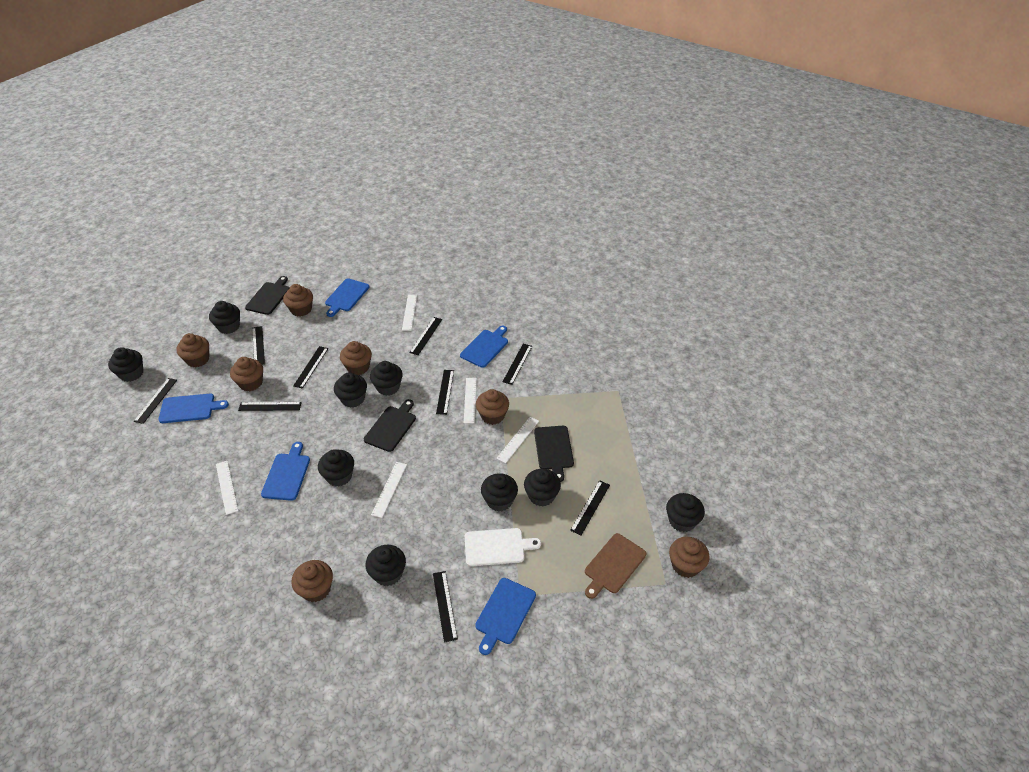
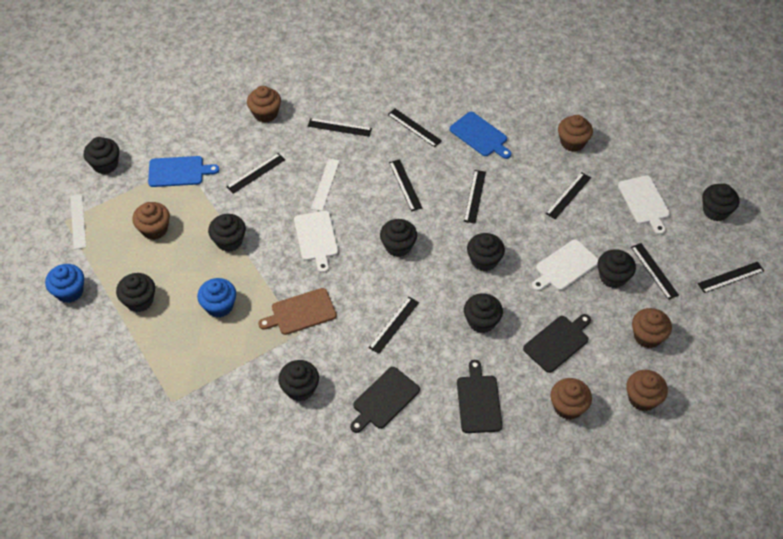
blue cupcake: none = 0 -> [45,264,84,303] [197,278,236,318] = 2
blue cutting board: [158,394,229,423] [261,442,310,501] [325,278,369,317] [460,326,508,368] [475,578,536,655] = 5 -> [148,156,219,187] [450,112,511,159] = 2
brown cupcake: [176,333,209,367] [230,357,263,391] [283,284,313,317] [291,560,333,602] [340,341,372,375] [476,389,509,425] [669,537,710,578] = 7 -> [132,202,170,240] [247,86,281,123] [551,378,592,420] [558,115,593,152] [626,370,668,411] [632,308,672,348] = 6
white cutting board: [465,528,541,566] = 1 -> [294,211,338,273] [532,239,598,291] [618,175,670,235] = 3
white ruler: [216,460,238,515] [371,462,407,518] [402,294,417,331] [464,378,477,423] [496,417,539,463] = 5 -> [70,194,86,249] [311,159,340,211] = 2

